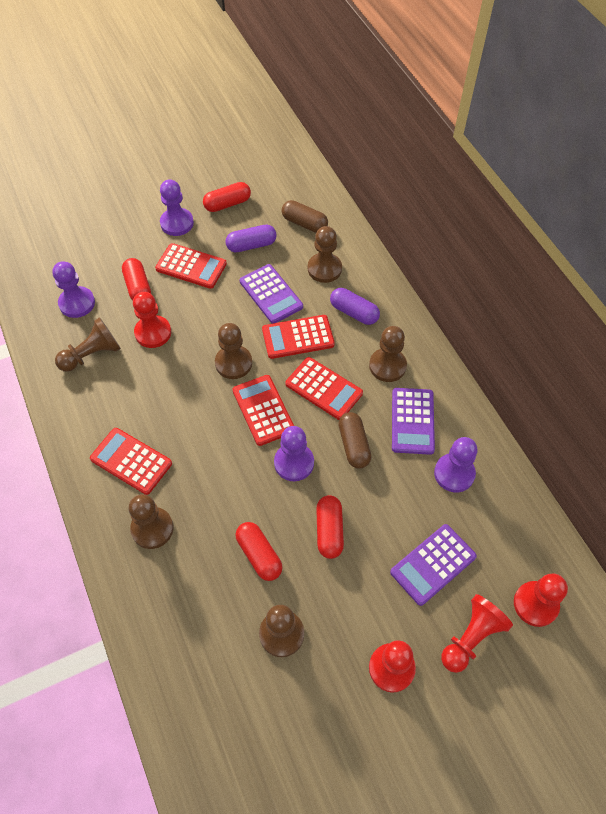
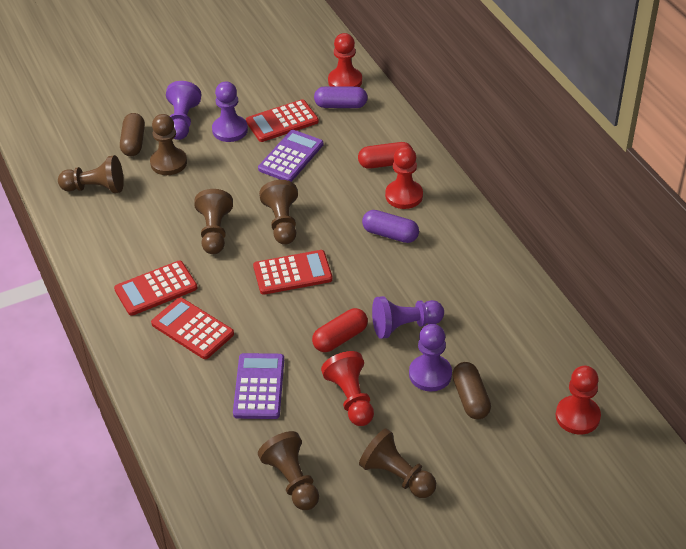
purple calculator: [240,264,303,324] [390,524,477,606] [392,388,435,455] = 3 -> [233,353,284,419] [258,130,323,182] = 2
red calculator: [90,428,172,495] [155,243,227,289] [233,375,294,446] [262,315,335,359] [286,357,363,420] = 5 -> [114,261,197,316] [151,297,234,359] [246,99,319,142] [253,250,333,295] = 4
red capsule: [122,258,151,301] [203,182,251,212] [236,522,282,581] [316,495,344,559] = 4 -> [312,308,368,352] [358,142,413,169] = 2

